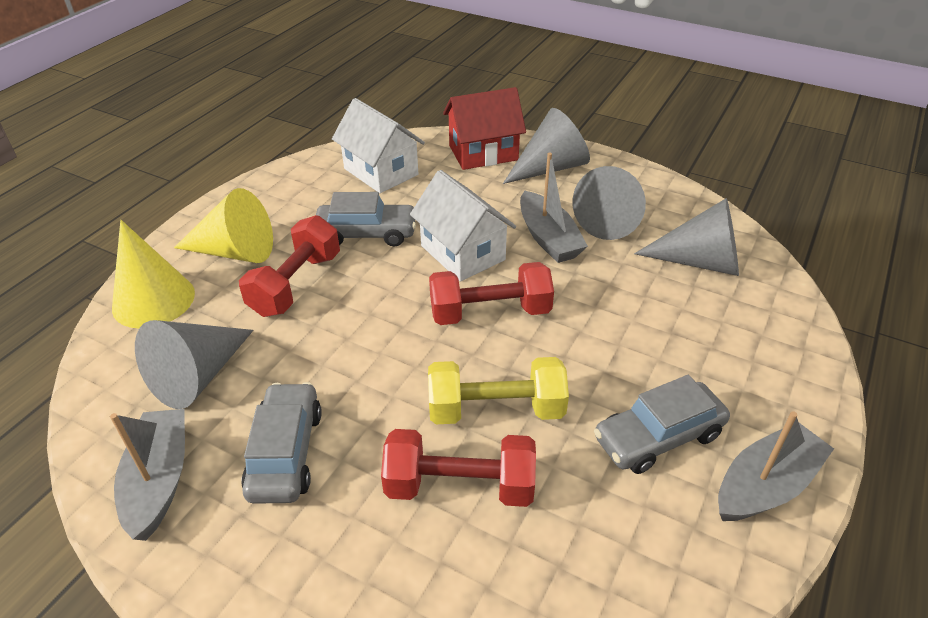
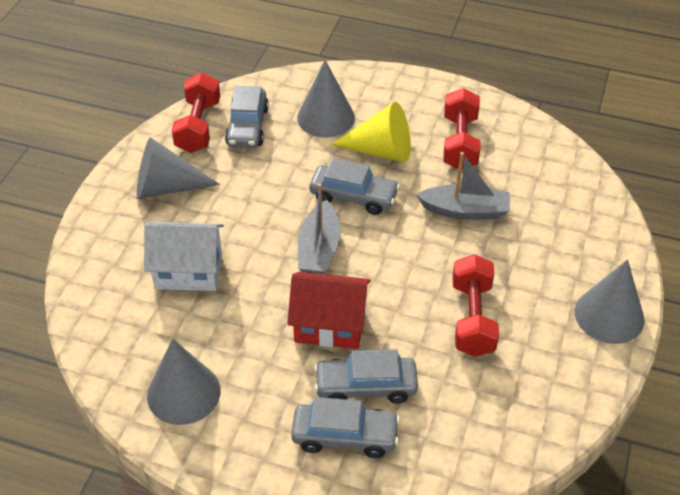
grey boat: [110,409,185,541] [520,153,588,263] [718,411,834,521] = 3 -> [298,183,340,274] [416,152,510,220] = 2
grey car: [241,382,322,504] [316,192,416,247] [594,375,730,474] = 3 -> [225,86,269,148] [291,397,400,458] [310,158,400,215] [314,349,418,404] = 4
white house: [332,98,425,193] [410,170,516,281] = 2 -> [144,222,224,291] = 1
yellow cone: [112,220,195,328] [174,188,273,263] = 2 -> [330,102,411,163] = 1
yellow dumbbell: [428,357,569,424] = 1 -> none = 0

